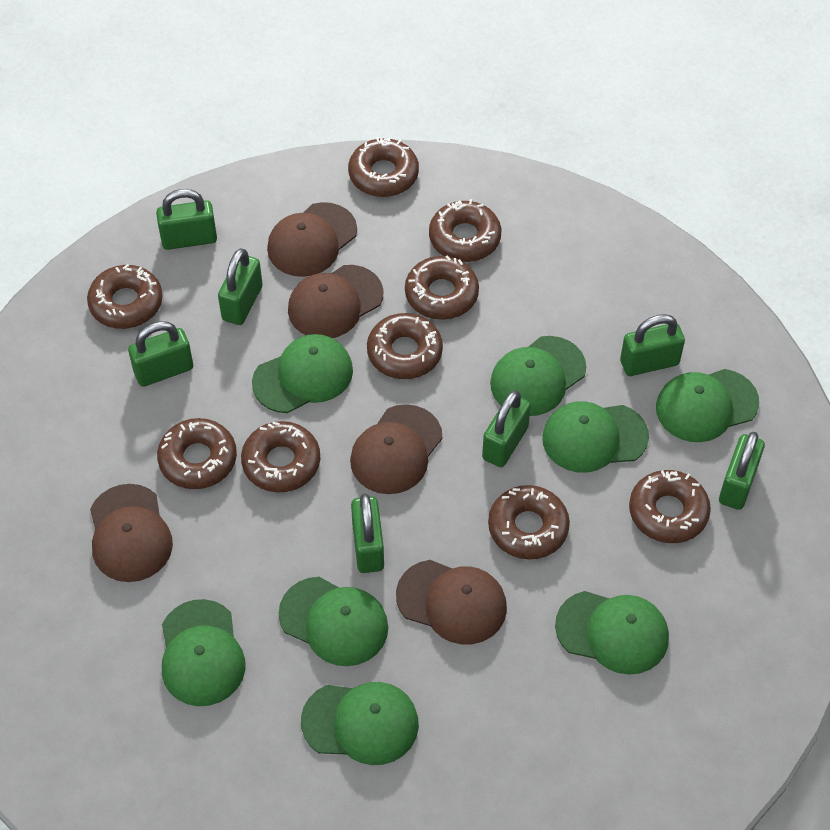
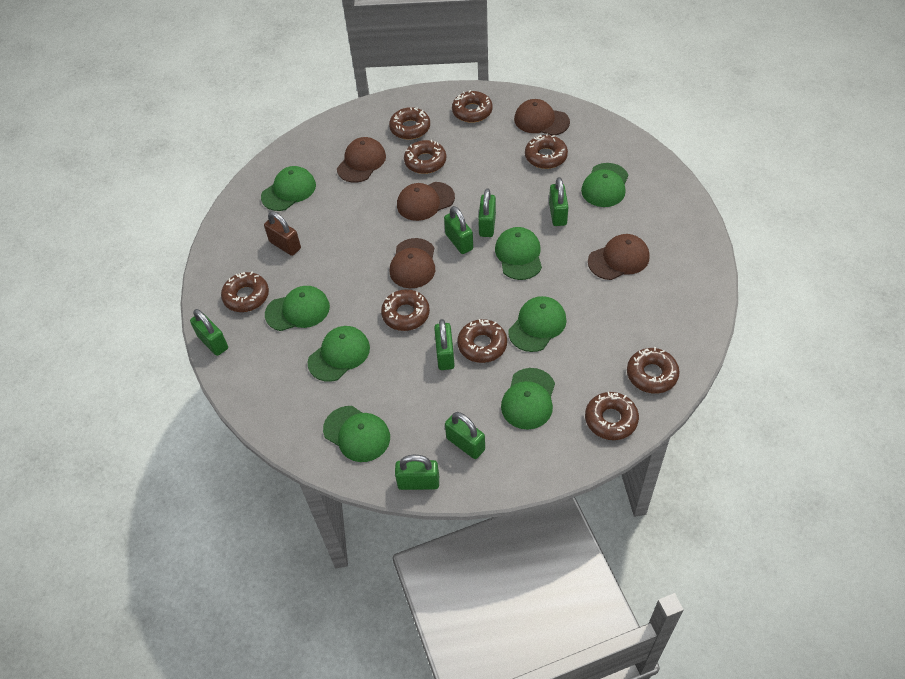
brown padlock: none = 0 -> [264,211,301,256] = 1

